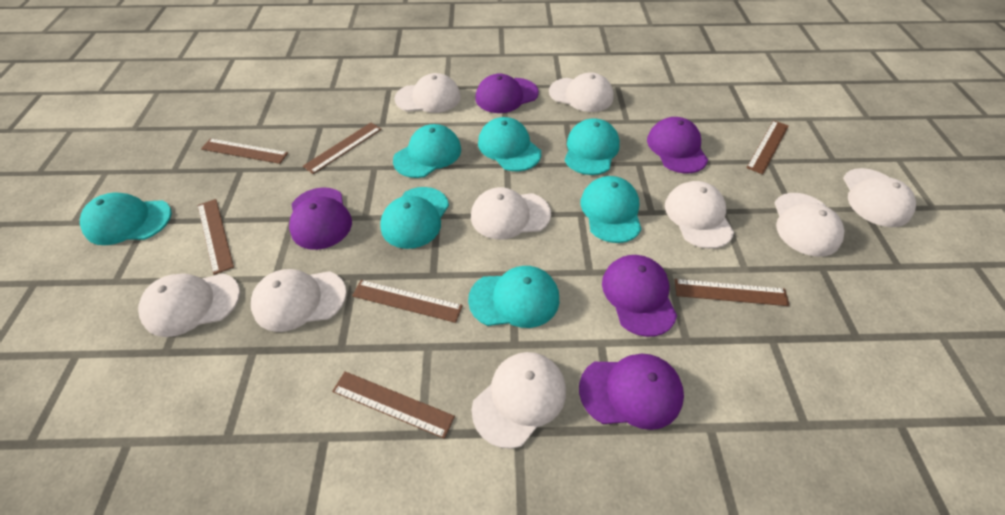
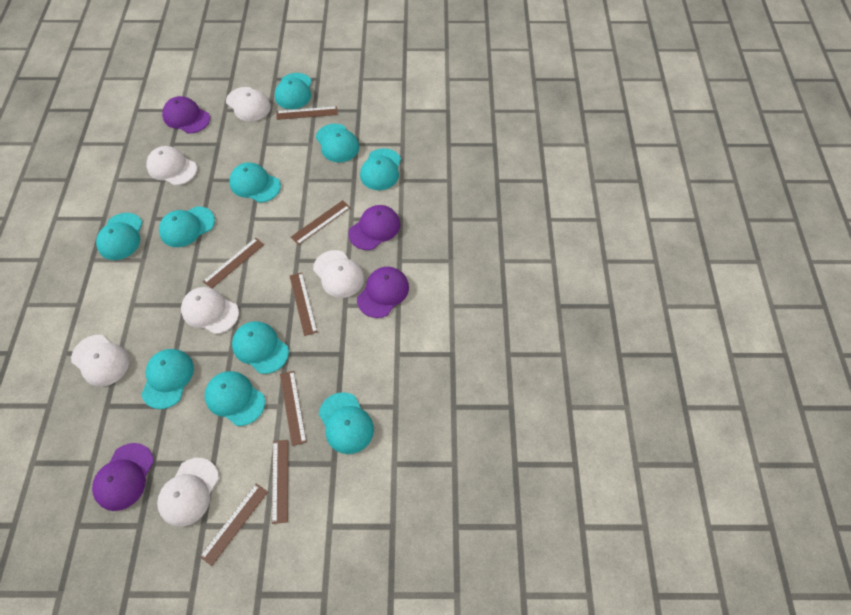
purple cap: [289,187,352,250] [475,74,539,113] [579,354,684,430] [602,255,677,337] [647,117,708,173] = 5 -> [92,443,154,511] [162,96,210,133] [348,205,400,250] [357,267,409,318] = 4
turquoise cap: [80,192,172,245] [380,187,449,249] [393,124,461,178] [468,266,559,328] [478,117,541,171] [564,118,620,175] [581,176,642,243] = 7 -> [96,213,143,260] [141,349,194,409] [159,206,215,247] [205,371,265,426] [229,162,281,203] [232,321,289,374] [275,73,312,109] [316,124,359,162] [319,392,374,454] [360,148,401,190] = 10
white cap: [138,273,240,337] [251,269,347,332] [394,73,461,113] [471,187,551,239] [472,352,566,449] [549,72,614,112] [665,181,734,249] [774,193,845,257] [843,168,916,227] = 9 -> [71,335,129,386] [146,146,197,185] [157,458,219,527] [181,287,239,334] [226,87,271,121] [313,250,364,298] = 6

